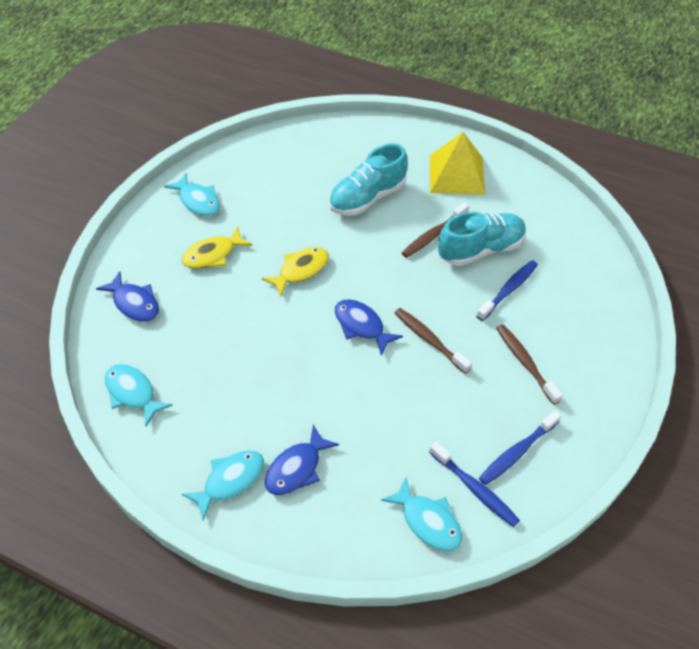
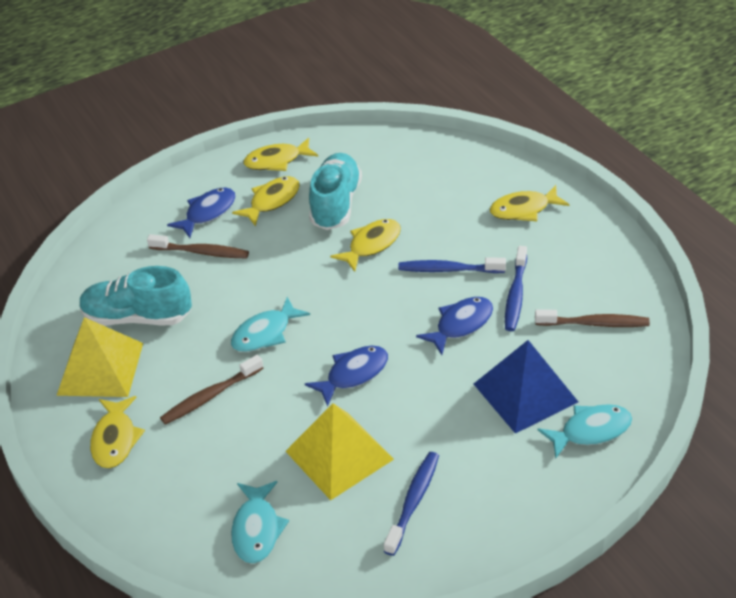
blue pyramid: none = 0 -> [474,340,578,434] = 1
turquoise fish: [105,364,173,426] [164,173,220,216] [182,450,264,520] [381,477,462,551] = 4 -> [231,297,310,352] [231,481,289,564] [538,404,632,458] = 3
yellow fish: [182,227,252,268] [262,247,328,297] = 2 -> [90,396,145,468] [232,176,300,227] [244,138,318,171] [330,219,401,272] [490,185,569,221] = 5
yellow pyramid: [430,132,485,195] = 1 -> [56,317,143,397] [286,403,394,500] = 2

